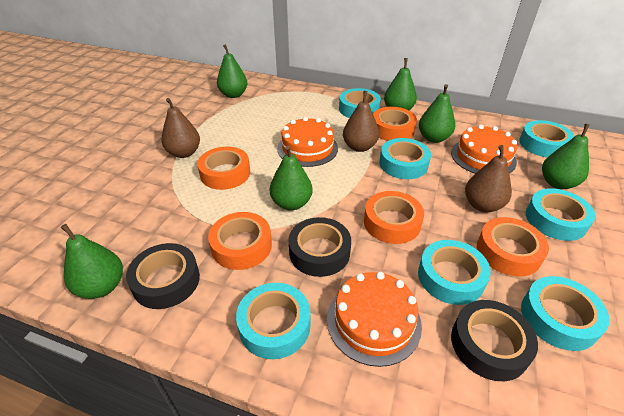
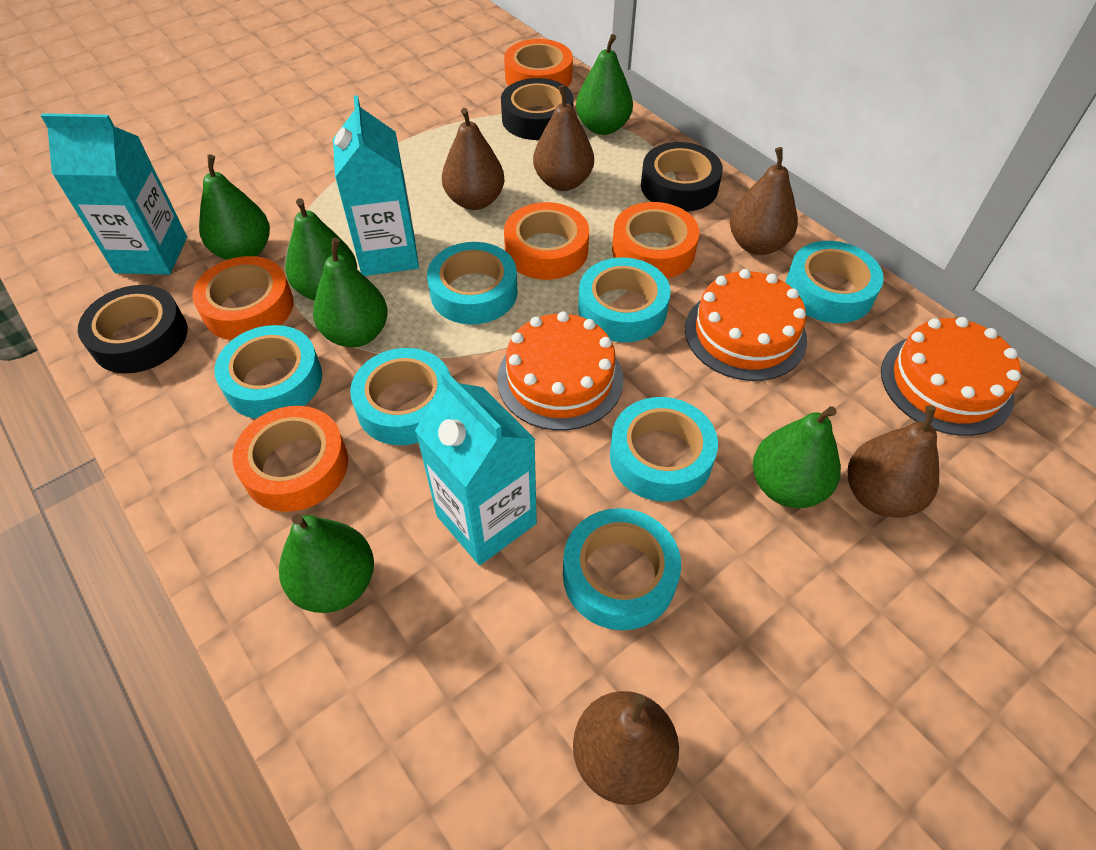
brown pear: [161,98,200,158] [343,91,379,152] [465,145,512,212] = 3 -> [442,108,505,210] [533,85,594,191] [573,691,679,805] [730,147,798,255] [848,405,939,518] = 5
turquoise carton: none = 0 -> [41,113,187,275] [333,95,419,276] [415,371,537,565] = 3

